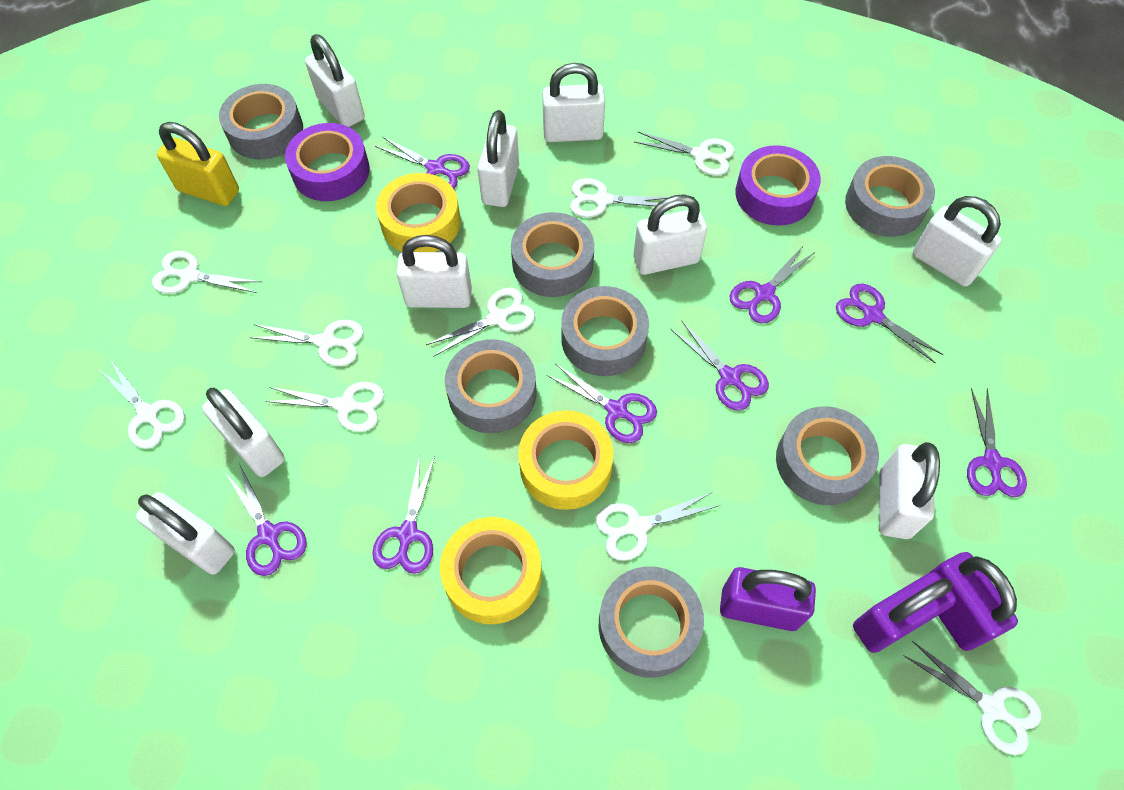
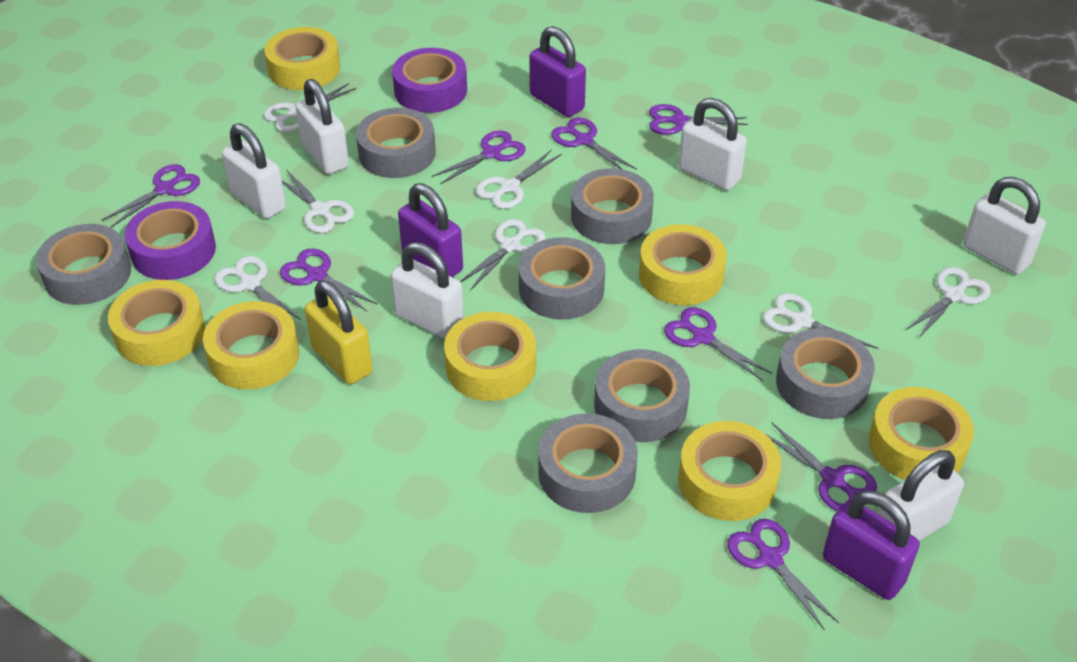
white padlock: [136,492,235,575] [202,388,285,477] [305,34,365,127] [396,235,472,308] [478,110,519,207] [542,63,605,142] [633,194,707,275] [879,442,940,539] [913,196,1001,287] = 9 -> [222,123,286,219] [295,79,349,174] [391,242,464,339] [678,98,747,191] [878,450,964,541] [963,177,1046,274] = 6
white scissors: [98,359,185,449] [152,251,262,294] [249,320,364,366] [265,382,384,432] [426,288,535,357] [570,178,669,218] [596,491,720,561] [634,132,735,176] [903,641,1041,755] = 9 -> [214,256,301,320] [264,83,356,132] [282,169,354,233] [460,219,545,291] [476,149,562,209] [763,293,878,349] [905,267,991,339] = 7
yellow tape: [376,173,461,252] [440,517,542,624] [518,410,614,510] = 3 -> [108,280,205,366] [203,301,299,390] [265,27,340,90] [444,312,536,401] [639,224,727,305] [678,421,781,521] [868,387,974,480] = 7

